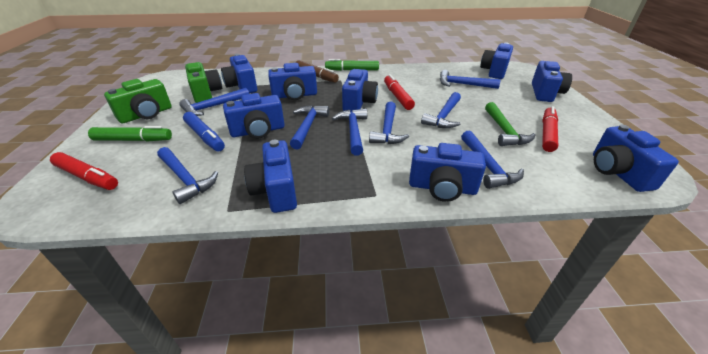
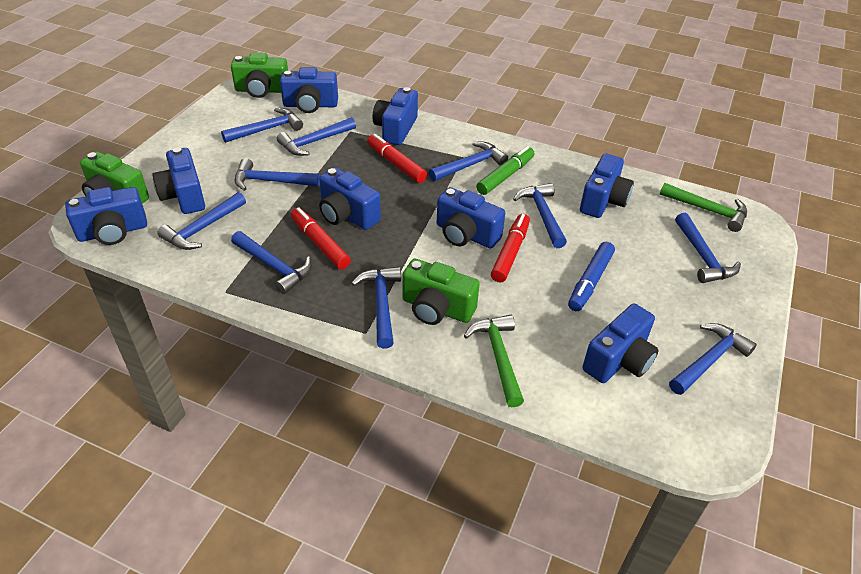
blue camera: [221,54,257,93] [223,93,285,139] [244,140,297,213] [268,63,317,100] [342,69,378,112] [409,143,486,202] [480,42,513,79] [532,61,572,102] [593,125,679,192] = 9 -> [65,187,147,245] [152,147,205,214] [280,67,338,113] [319,167,381,230] [373,87,418,145] [437,187,505,248] [580,153,634,218] [583,303,659,383] = 8
blue hammer: [157,147,218,204] [180,88,249,116] [290,105,329,149] [332,109,367,156] [369,101,409,144] [421,92,461,128] [440,70,500,89] [461,131,524,189] = 8 -> [158,192,246,250] [221,108,303,143] [231,231,312,294] [234,158,320,191] [277,117,356,156] [351,267,401,349] [429,142,508,181] [513,183,567,248] [669,323,757,395] [675,213,741,283] = 10
brown marker: [296,60,339,83] = 1 -> none = 0
green camera: [104,79,172,123] [185,62,222,103] = 2 -> [80,151,149,204] [231,53,288,98] [403,259,480,325] = 3
green hammer: [485,102,536,146] = 1 -> [464,315,524,407] [660,183,747,232] = 2
green marker: [88,126,172,141] [325,59,379,71] = 2 -> [476,146,534,195] = 1

